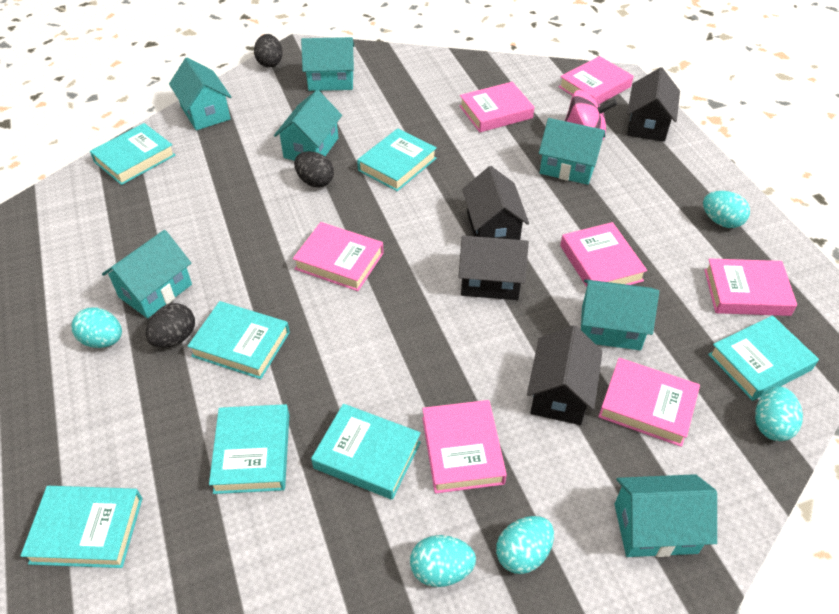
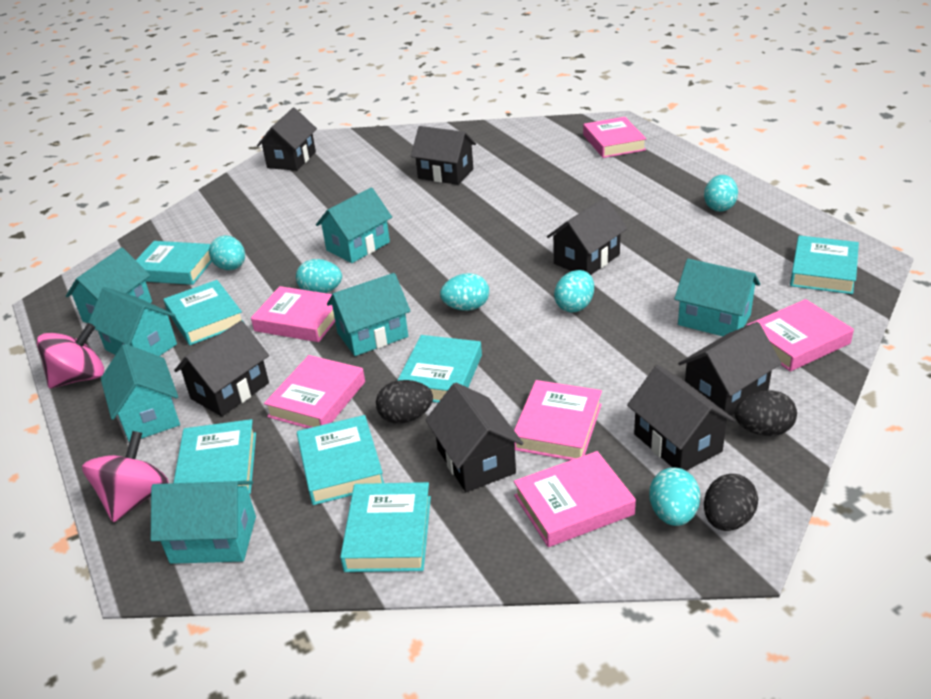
black house: [458,236,529,300] [462,166,529,240] [527,325,603,425] [627,67,680,142] = 4 -> [174,321,269,417] [257,108,317,171] [411,126,476,185] [426,382,523,492] [547,197,627,275] [627,365,736,471] [678,322,782,418] = 7
pink book: [293,222,384,291] [422,400,507,493] [459,82,534,132] [559,56,633,104] [560,222,647,287] [598,358,700,447] [704,259,797,316] = 7 -> [251,286,335,342] [264,355,365,428] [514,380,602,460] [514,451,636,547] [583,117,647,158] [746,299,854,372] = 6
pink spinning top: [565,90,617,141] = 1 -> [37,323,104,389] [82,431,169,522] = 2
turquoise egg: [71,307,122,348] [410,535,476,587] [496,516,554,574] [703,191,750,228] [755,386,803,441] = 5 -> [209,235,245,270] [296,259,342,293] [440,273,489,311] [554,270,594,313] [649,467,700,526] [704,175,738,212] = 6

